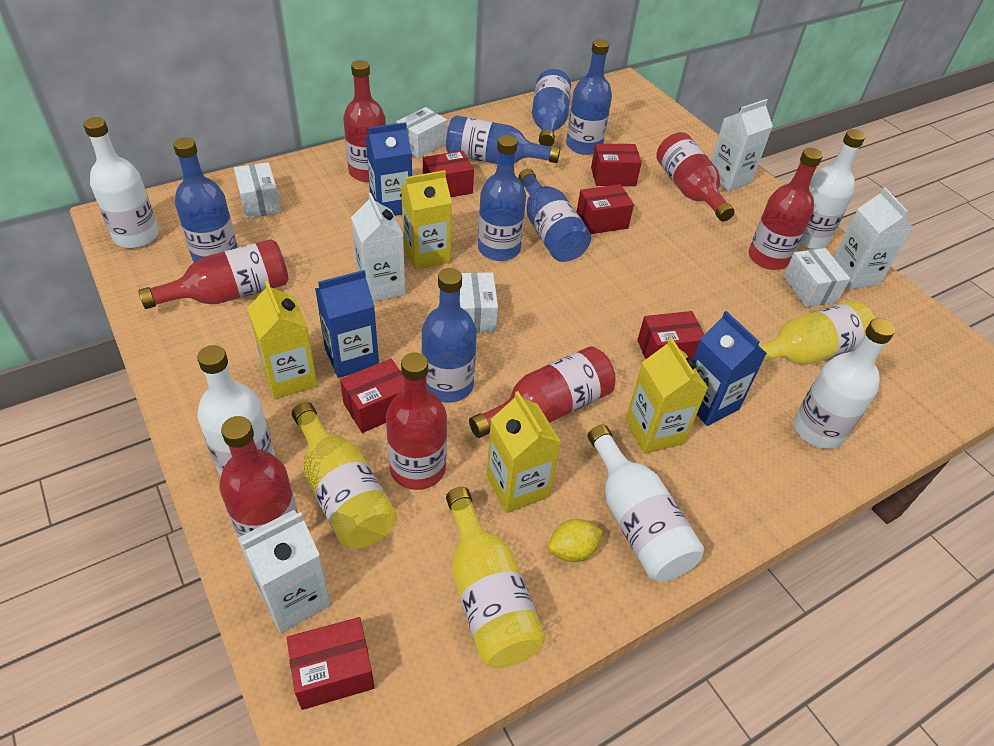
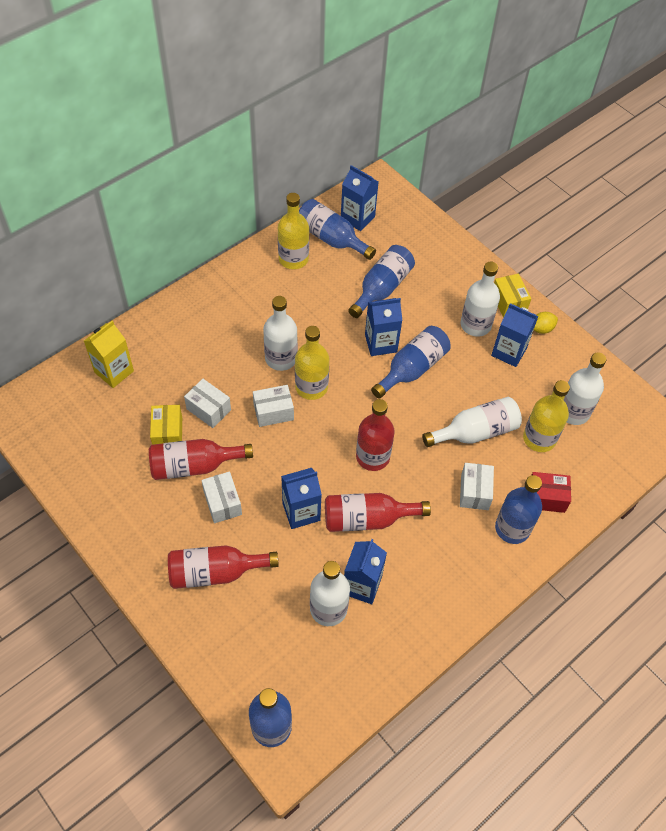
blue bottle: [173,137,238,262] [421,268,477,403] [446,115,560,164] [478,135,526,261] [518,169,591,262] [532,69,571,146] [566,39,612,155] = 7 -> [249,688,292,747] [299,199,376,260] [348,245,415,318] [371,326,451,399] [495,475,542,544] = 5
blue carton: [315,270,379,378] [366,122,412,216] [693,311,767,426] = 3 -> [281,468,322,529] [341,165,378,231] [344,539,387,604] [365,298,402,356] [491,303,538,367] = 5
red bottle: [138,239,288,309] [219,416,298,537] [343,60,386,182] [386,353,447,490] [469,346,616,438] [656,132,735,222] [749,148,823,270] = 7 -> [149,439,253,480] [168,545,279,589] [325,493,431,532] [356,399,395,471] = 4
red box: [287,617,375,710] [340,359,404,433] [423,151,474,197] [577,184,634,234] [591,144,642,186] [637,311,705,360] = 6 -> [532,472,571,513] = 1
white carton: [238,510,331,633] [351,193,406,302] [711,99,773,192] [833,187,913,290] = 4 -> none = 0
yellow box: none = 0 -> [150,405,182,445] [494,274,531,318] = 2
yellow carton: [247,281,318,399] [401,170,452,270] [486,391,561,513] [626,337,708,454] = 4 -> [84,321,134,388] = 1

